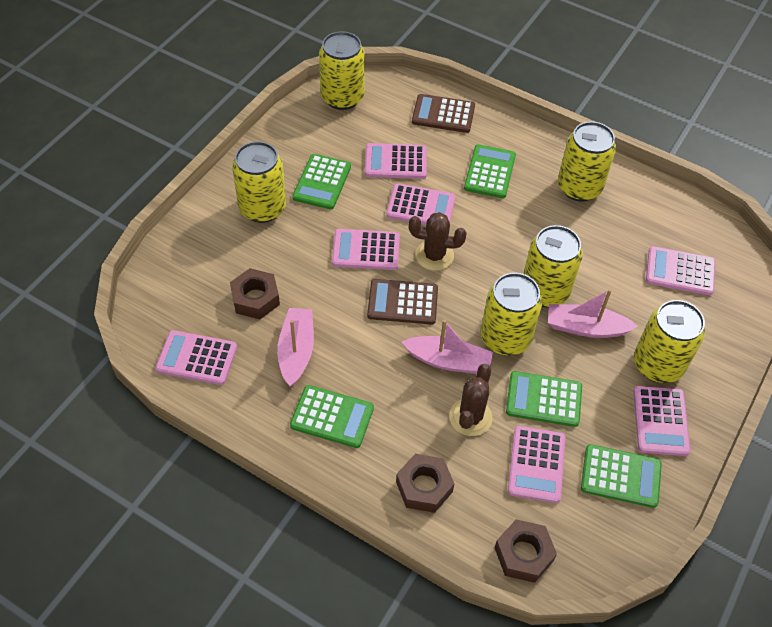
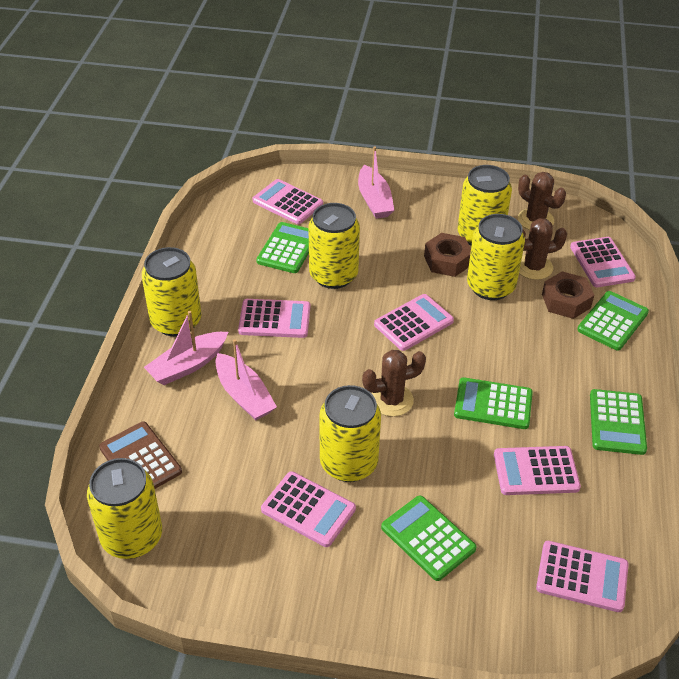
brown cactus: [409,212,467,271] [449,363,493,436] = 2 -> [362,350,426,417] [518,172,566,230] [519,218,567,280] = 3
brown calculator: [367,279,438,324] [412,94,475,133] = 2 -> [99,422,182,489] = 1
brown nut: [230,268,280,319] [396,454,454,513] [494,519,557,583] = 3 -> [424,233,471,277] [542,271,594,319] = 2

